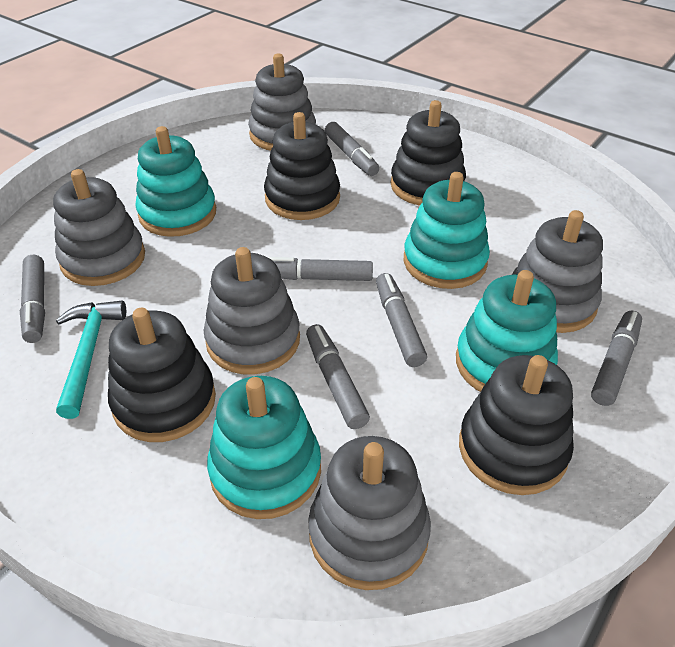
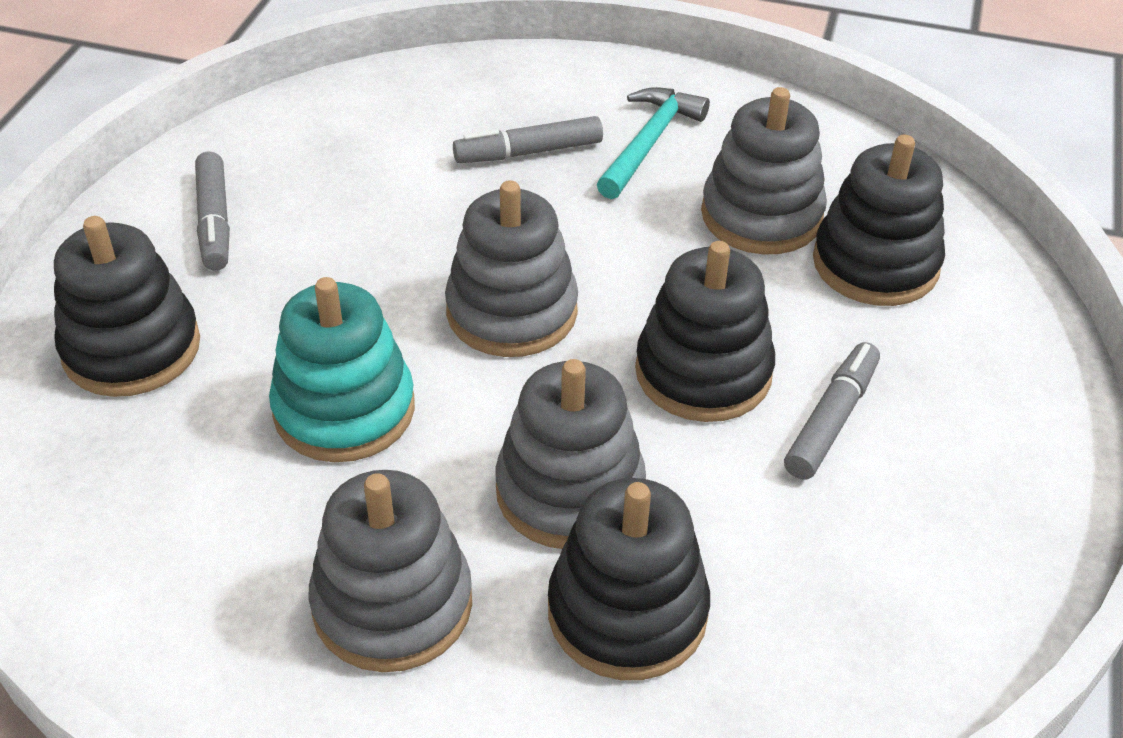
grey marker: [20,255,45,343] [268,257,373,281] [306,324,370,429] [325,122,379,176] [376,273,427,367] [591,311,642,406] = 6 -> [195,152,230,271] [453,116,603,163] [784,342,880,479] = 3
grey stacking toy: [53,169,145,286] [204,247,300,374] [248,54,316,151] [308,436,431,590] [512,210,603,333] = 5 -> [308,470,472,672] [445,180,578,357] [495,359,646,549] [701,87,827,255] = 4
turquoise stacking toy: [135,126,216,237] [207,376,321,519] [404,172,490,289] [456,270,558,392] = 4 -> [269,277,415,462] = 1

